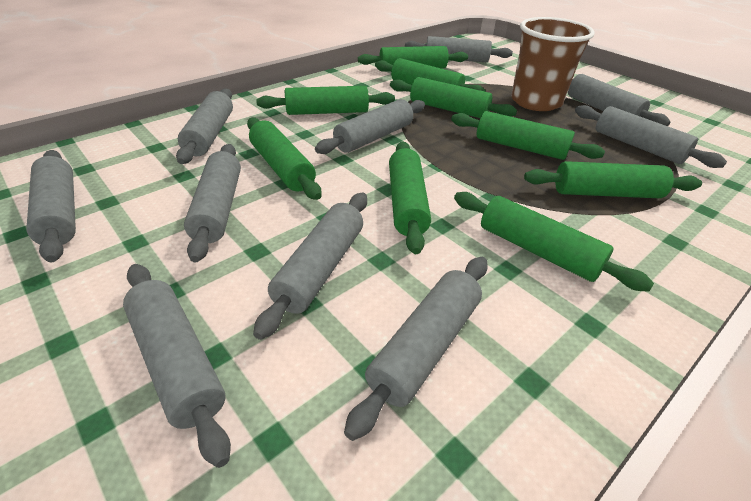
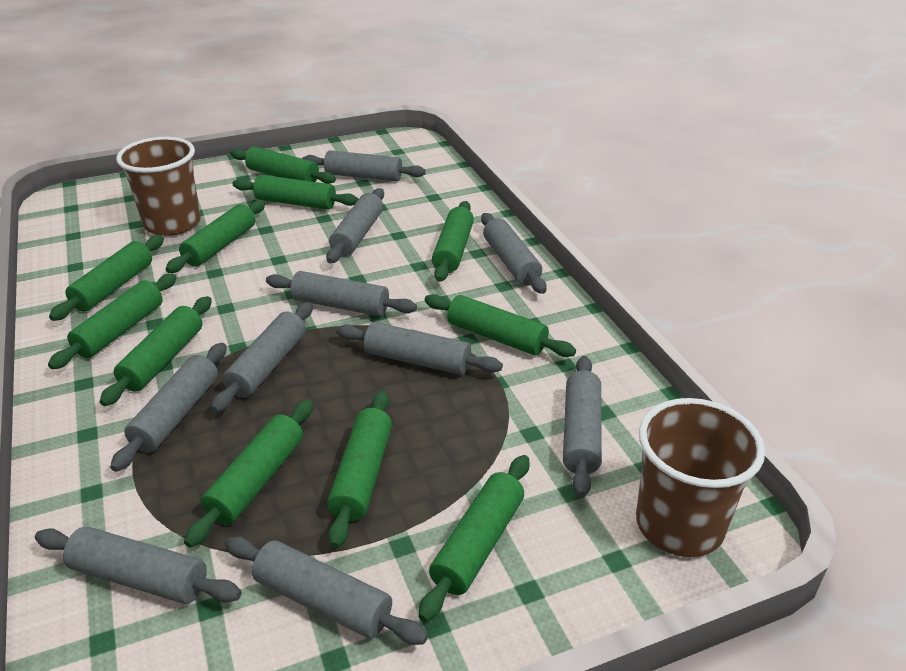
brown cup: [511,17,595,111] = 1 -> [116,137,201,236] [636,398,765,557] = 2
green rolling pin: [247,118,322,200] [256,86,395,115] [358,46,468,69] [375,58,486,92] [389,141,431,254] [390,77,517,118] [451,111,605,160] [454,192,654,292] [524,161,702,198] = 9 -> [48,273,177,369] [49,235,164,321] [100,296,212,406] [166,200,265,273] [184,400,313,548] [231,147,336,184] [233,175,358,210] [327,391,392,548] [418,455,530,622] [425,294,576,357] [432,201,474,282] = 11

